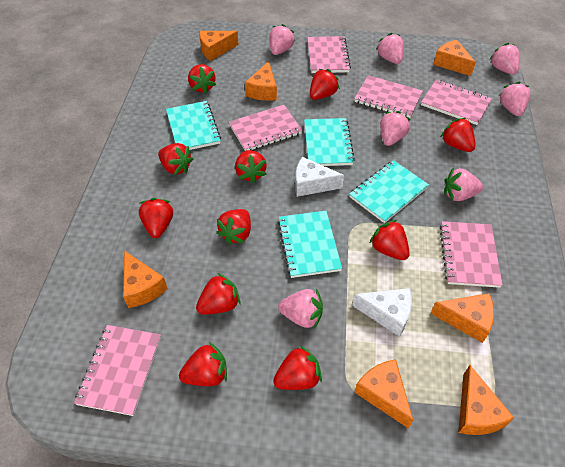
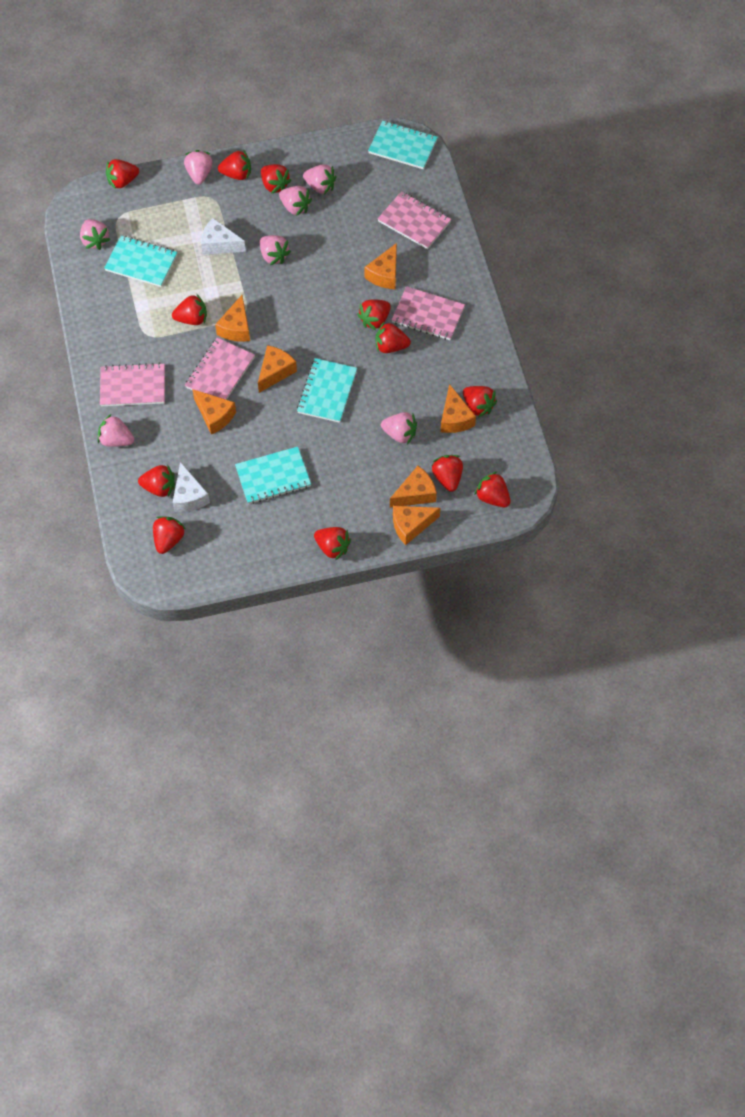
pink notebook: [74,325,161,416] [229,105,302,151] [307,36,351,73] [354,75,423,118] [421,80,492,125] [440,221,502,288] = 6 -> [100,363,165,406] [185,338,255,400] [378,191,451,249] [392,286,465,340] = 4
red strawberry: [139,198,173,238] [158,143,194,175] [179,342,227,386] [188,64,216,94] [196,273,241,315] [216,209,251,245] [235,150,267,183] [273,345,322,390] [310,69,340,100] [369,220,410,260] [440,118,476,152] = 11 -> [106,159,139,189] [138,465,175,497] [153,516,186,554] [172,294,207,325] [218,150,251,180] [261,164,292,194] [314,527,351,561] [357,299,391,330] [375,321,411,353] [432,455,463,492] [463,386,497,418] [475,472,511,507] = 12

